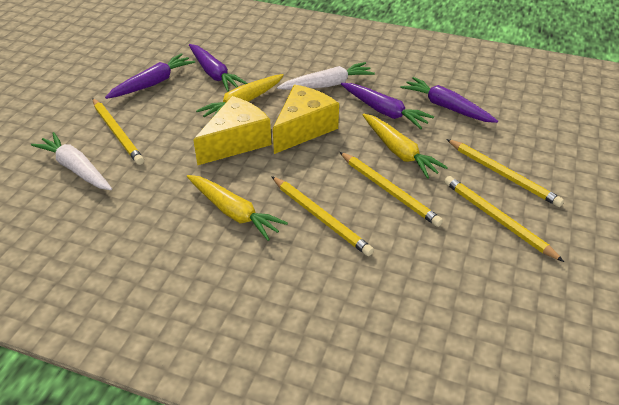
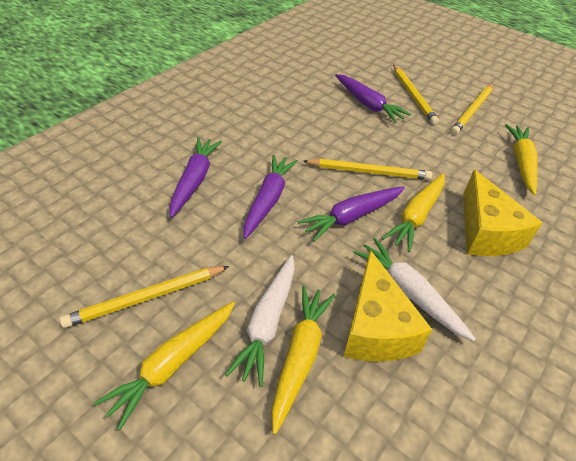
yellow carrot: [187,175,288,241] [196,74,284,118] [362,113,448,179] = 3 -> [94,302,235,430] [271,286,336,434] [382,173,445,252] [505,124,538,195] = 4
yellow pencil: [93,98,144,165] [271,176,374,256] [340,152,443,227] [444,176,564,262] [446,139,564,207] = 5 -> [60,266,229,328] [303,159,432,180] [393,65,439,125] [451,84,494,135] = 4

